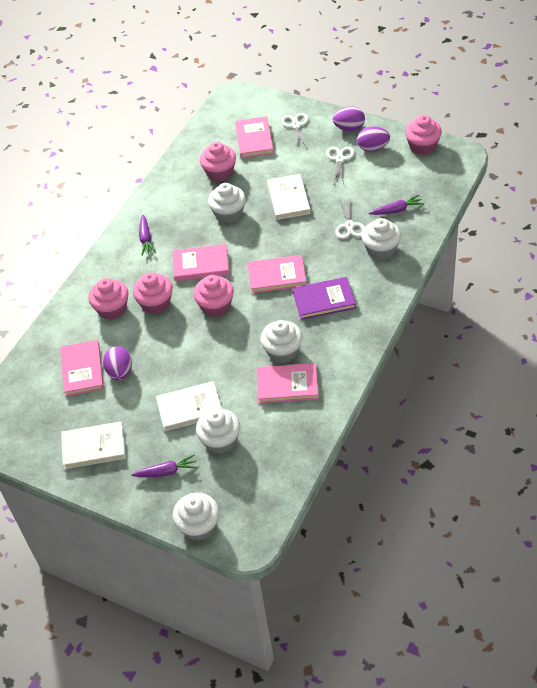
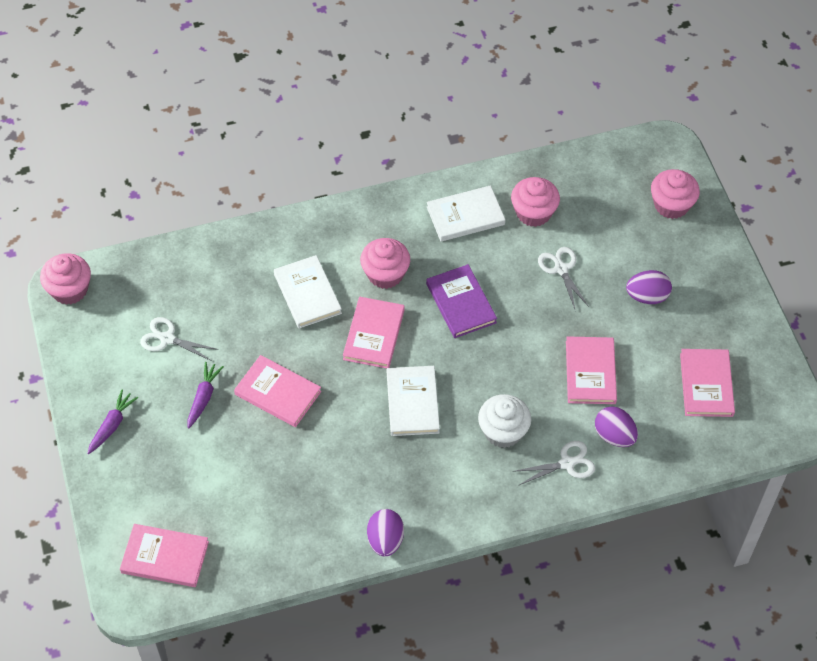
pink cupcake: [88,278,128,320] [133,272,173,314] [193,275,234,317] [200,142,236,182] [405,115,442,155] = 5 -> [40,253,91,305] [360,238,410,289] [511,177,560,227] [651,169,700,219] = 4
purple carrot: [131,454,198,477] [139,215,156,255] [369,195,424,215] = 3 -> [87,390,138,454] [187,362,224,429] = 2
white cupcake: [172,493,219,541] [196,408,240,454] [208,183,246,223] [260,320,303,363] [361,218,401,260] = 5 -> [478,394,531,448] = 1

